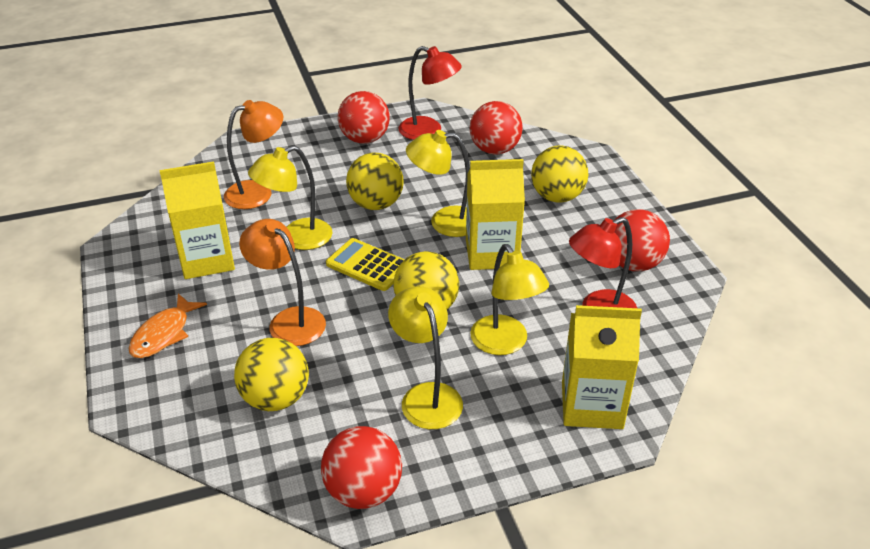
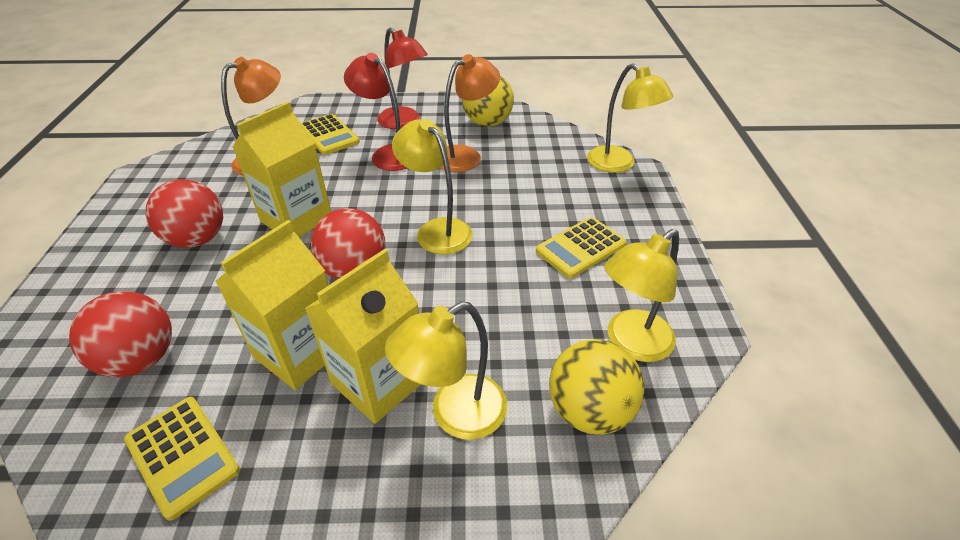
orange fish: [128,294,207,358] = 1 -> none = 0
red ball: [321,426,402,509] [338,91,390,144] [470,101,523,154] [615,209,670,271] = 4 -> [69,291,172,377] [146,179,223,248] [311,208,386,279] = 3
yellow ball: [234,338,309,411] [346,153,404,210] [393,251,459,309] [531,145,588,203] = 4 -> [462,76,514,127] [549,339,645,435] = 2
yellow calculator: [326,238,405,291] = 1 -> [124,397,240,521] [301,114,360,155] [536,217,626,278] = 3

